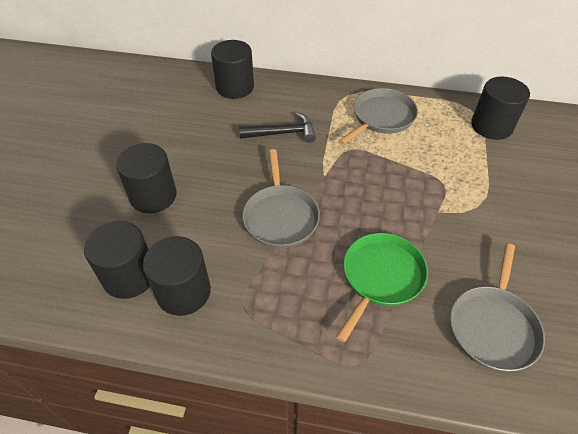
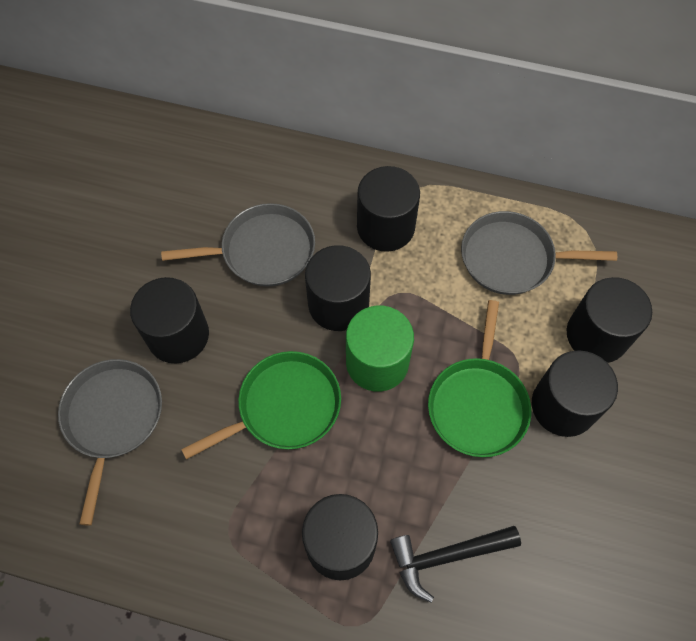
black cylinder: [84,221,150,299] [116,143,177,213] [143,236,211,316] [211,40,254,99] [471,77,530,140] = 5 -> [130,277,209,363] [302,494,378,580] [305,245,371,331] [357,166,420,252] [532,350,618,437] [567,277,652,363] = 6
green cylinder: none = 0 -> [346,305,414,392] = 1
green pan: [336,233,428,342] = 1 -> [181,351,341,459] [428,300,531,457] = 2

